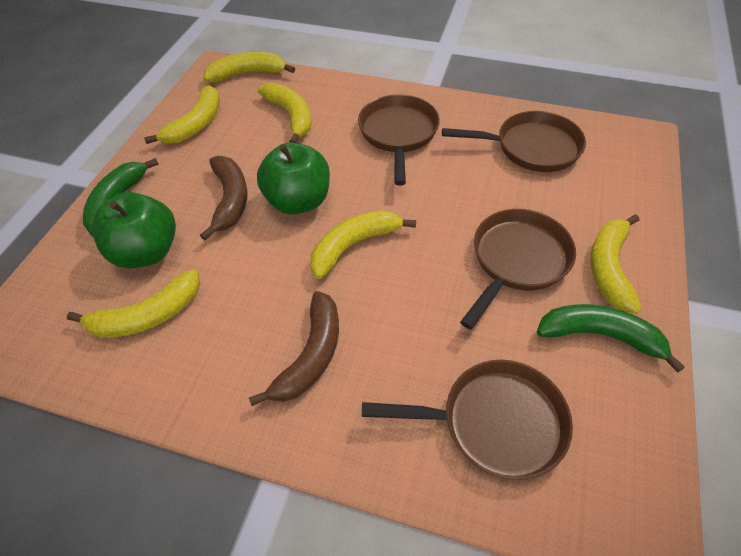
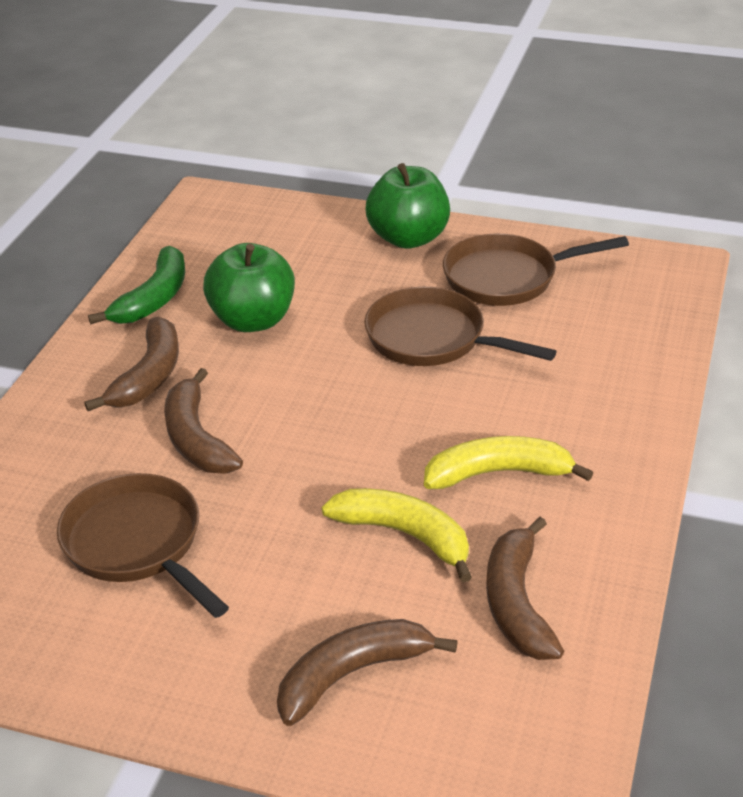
brown banana: [200,156,248,240] [249,291,339,406] = 2 -> [84,317,179,411] [164,368,243,474] [277,619,458,726] [486,517,564,660] = 4
brown pan: [358,94,440,185] [362,360,573,480] [442,111,586,172] [460,209,576,329] = 4 -> [57,473,229,618] [364,287,557,366] [443,234,629,306] = 3
green banana: [83,158,159,237] [537,304,685,373] = 2 -> [88,246,185,324] = 1
yellow banana: [67,269,200,338] [144,85,220,144] [203,52,295,82] [258,83,311,143] [310,210,416,279] [590,215,642,314] = 6 -> [321,488,472,582] [424,436,593,489] = 2

